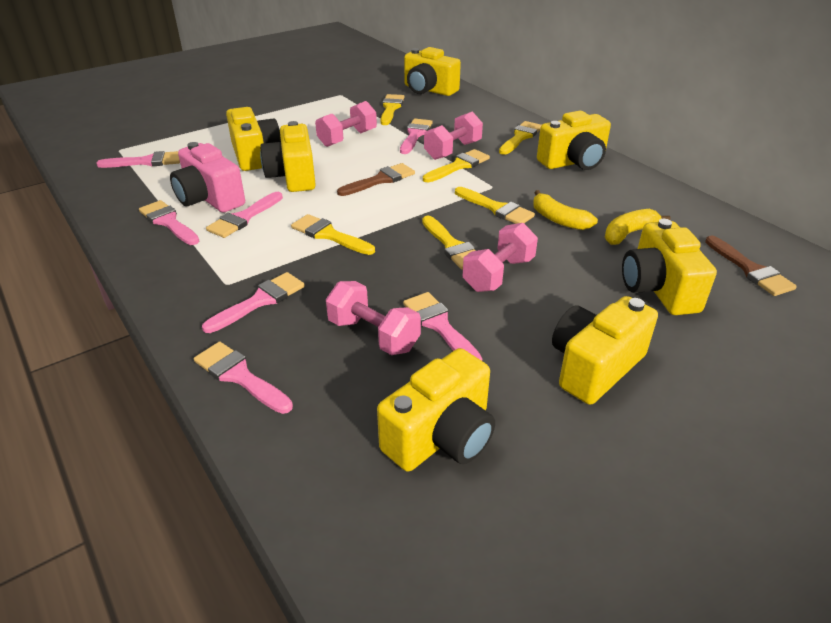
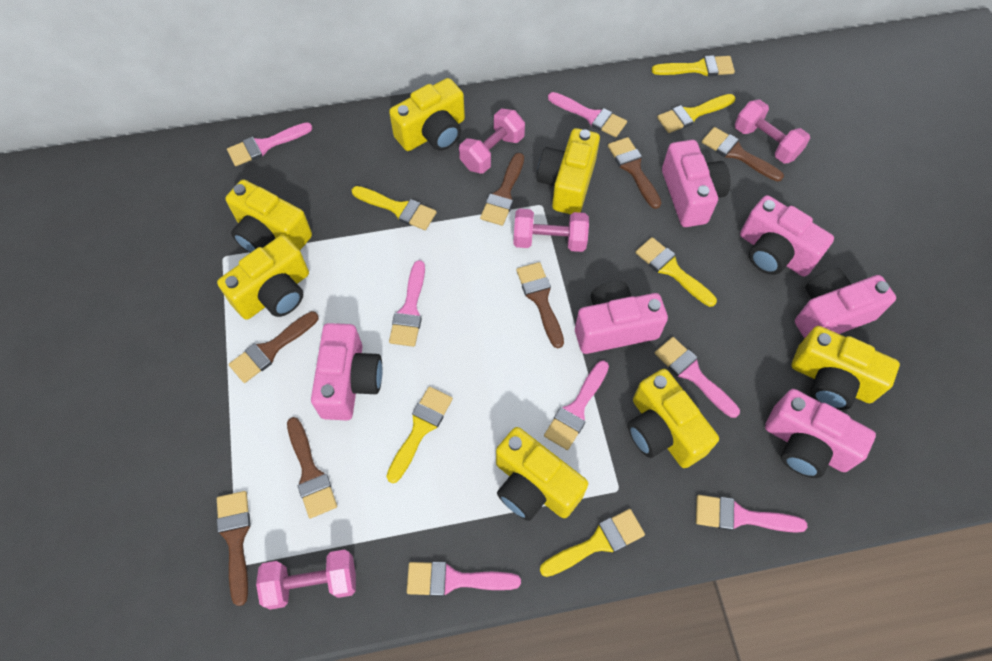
brown brush: [337,163,415,196] [705,235,797,296] = 2 -> [217,491,251,606] [229,311,319,383] [287,417,337,518] [480,153,524,226] [516,262,564,348] [608,137,661,209] [702,127,784,182] = 7
pink camera: [170,142,245,212] = 1 -> [311,323,382,420] [575,281,668,354] [662,140,731,227] [740,195,834,277] [765,389,876,478] [795,268,896,339] = 6
yellow banana: [533,190,598,230] [605,209,671,245] = 2 -> none = 0

